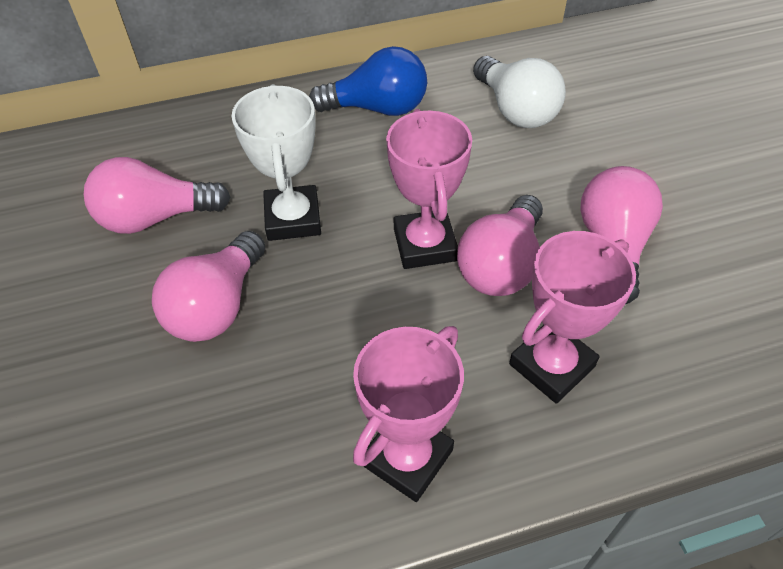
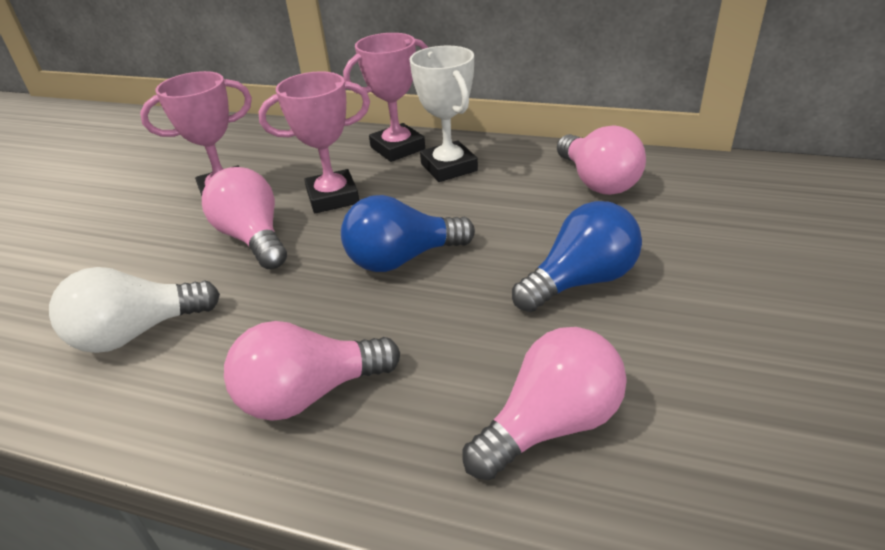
blue light bulb: [309,46,427,116] = 1 -> [341,195,475,272] [512,201,642,312] = 2

